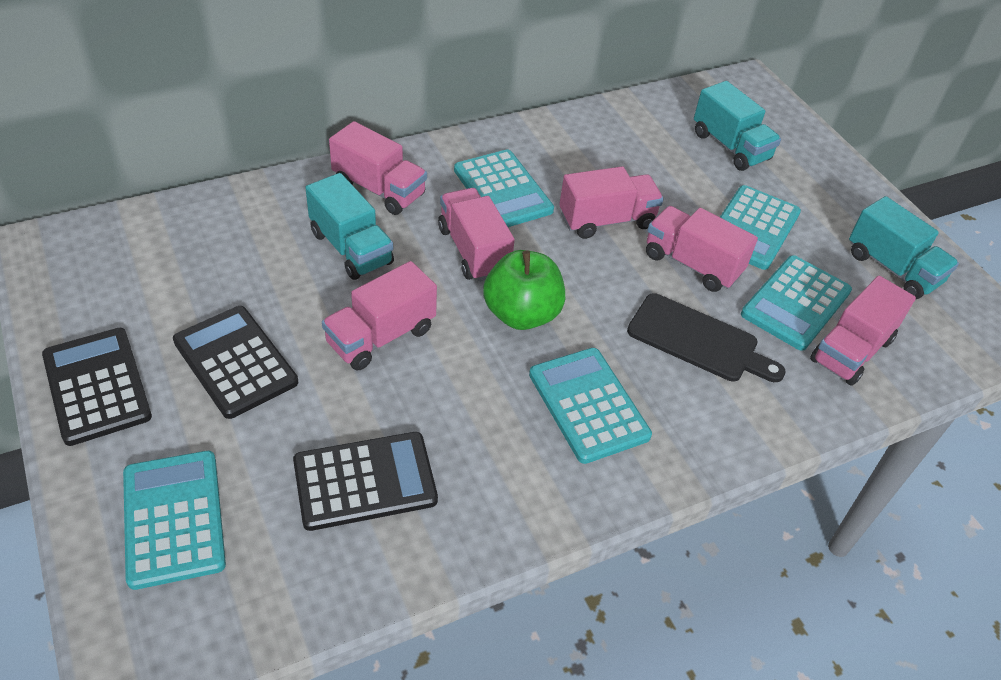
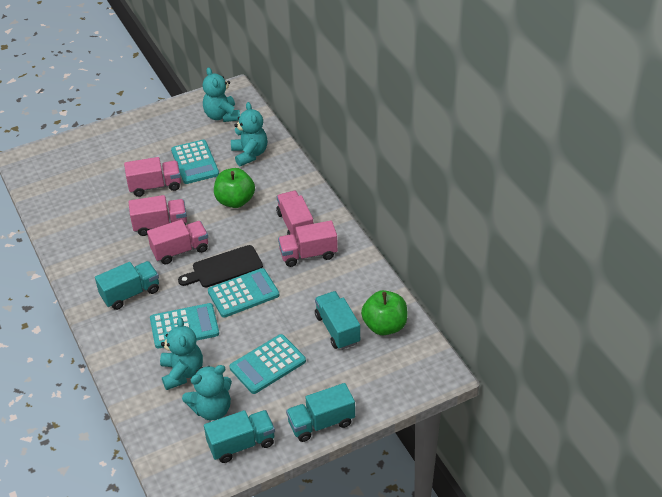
black calculator: [42,328,152,446] [173,306,298,419] [293,432,438,531] = 3 -> none = 0
green apple: [483,250,565,330] = 1 -> [214,168,255,208] [361,290,407,335] = 2
pink truck: [322,261,437,370] [329,121,427,215] [438,188,515,281] [559,166,664,239] [646,206,758,292] [810,276,916,386] = 6 -> [124,157,181,197] [129,195,187,236] [147,220,208,265] [276,191,313,238] [278,221,338,267] = 5
turquoise calculator: [123,451,226,590] [454,149,554,227] [529,348,652,464] [720,185,801,270] [741,255,852,351] = 5 -> [150,303,219,349] [171,140,219,184] [208,268,279,318] [229,334,306,394] = 4
turquoise teddy bear: none = 0 -> [160,317,203,390] [182,365,232,420] [203,67,240,122] [231,102,268,166] = 4
turquoise truck: [305,173,394,280] [694,81,781,171] [849,196,959,299] = 3 -> [95,261,159,310] [204,410,275,463] [286,383,355,442] [315,291,360,350] = 4

